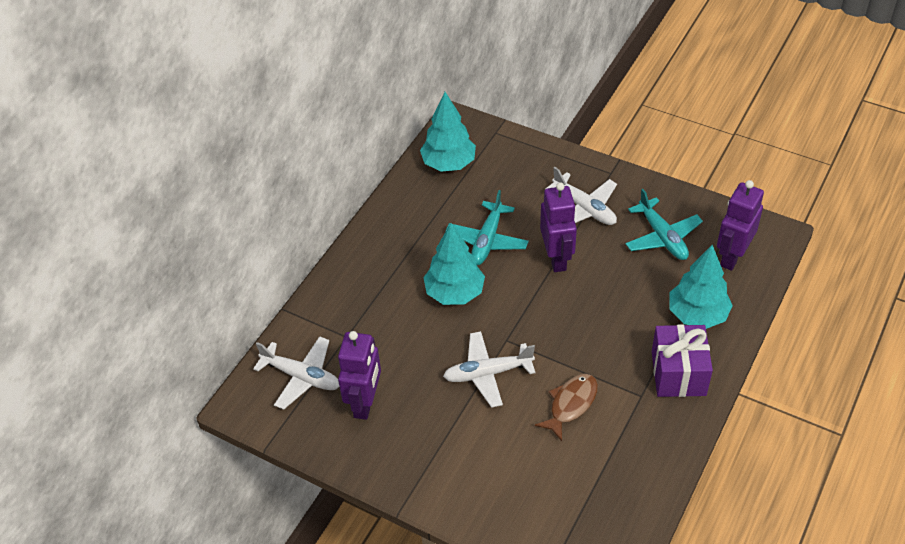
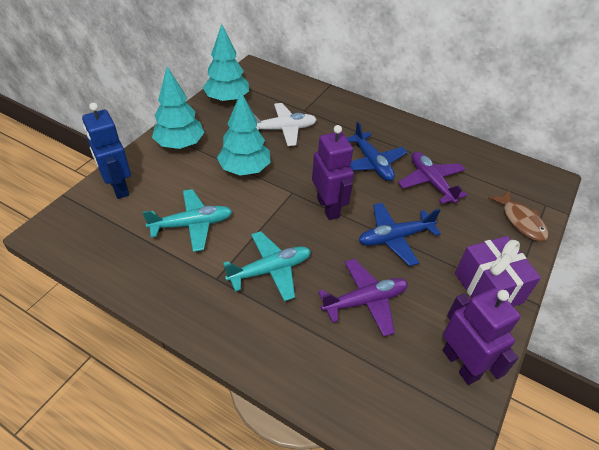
blue plane: none = 0 -> [347,122,407,181] [359,203,441,266] = 2
blue robot: none = 0 -> [82,102,131,199] = 1
purple plane: none = 0 -> [318,259,408,337] [398,152,468,204] = 2
purple robot: [338,331,381,420] [540,182,577,272] [717,180,764,271] = 3 -> [312,125,354,220] [443,288,521,385] = 2
white plane: [253,336,339,410] [443,331,535,408] [546,167,617,225] = 3 -> [254,103,317,146] = 1

